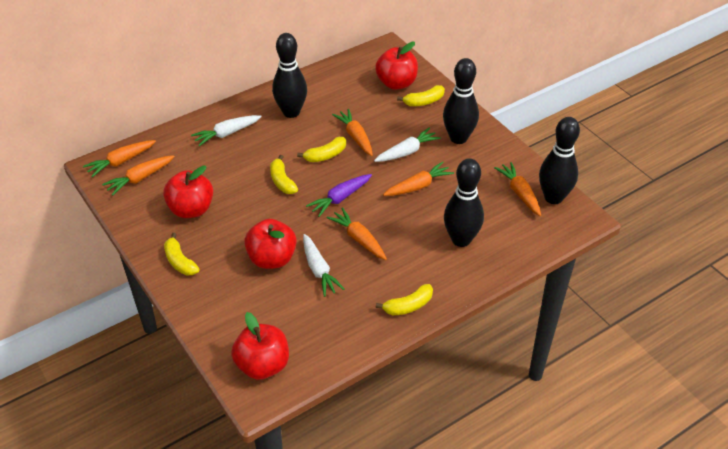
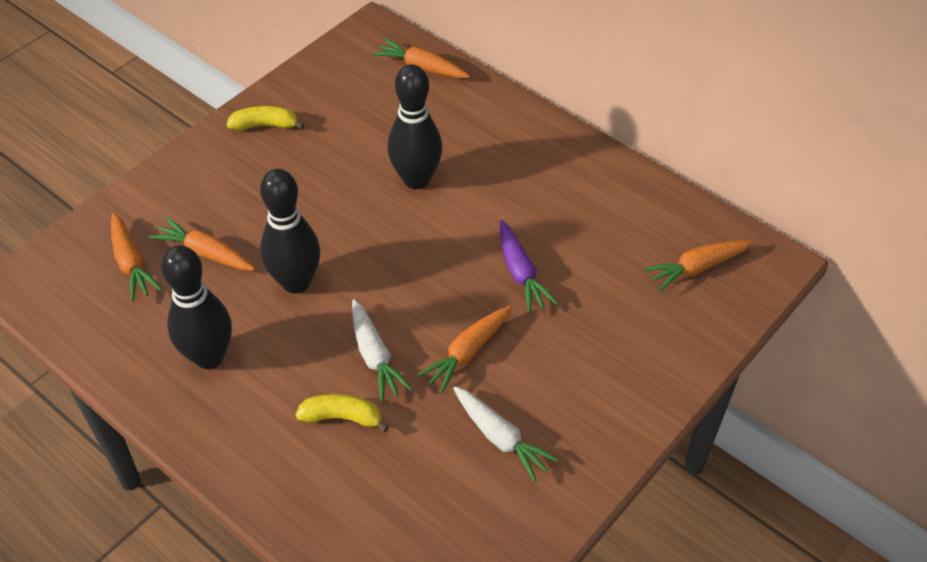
black bowling pin: [272,33,307,118] [443,58,479,144] [444,158,484,247] [539,117,580,204] = 4 -> [161,245,232,369] [260,169,320,293] [387,64,442,189] = 3
orange carrot: [83,140,156,177] [102,155,175,196] [327,208,387,260] [332,109,373,156] [383,162,454,196] [494,162,541,216] = 6 -> [111,213,162,301] [149,217,255,271] [372,38,470,78] [417,305,512,393] [644,240,754,292] = 5
red apple: [163,165,213,218] [231,312,289,380] [244,219,297,269] [375,42,418,90] = 4 -> none = 0
white carrot: [191,115,262,146] [303,234,345,297] [374,128,441,162] = 3 -> [352,299,413,402] [453,386,559,482] = 2
yellow banana: [164,233,199,275] [270,155,298,194] [297,137,346,162] [376,284,433,315] [397,85,445,106] = 5 -> [227,106,304,131] [296,394,389,433] = 2

